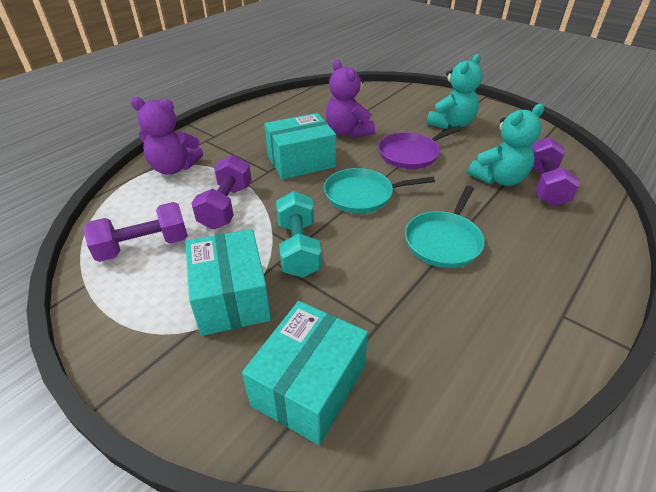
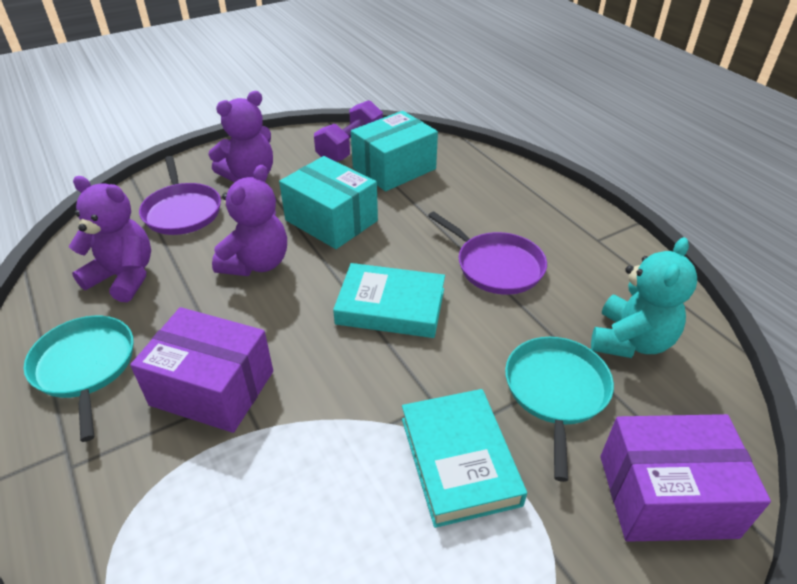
purple box: none = 0 -> [130,307,273,433] [600,414,771,542] = 2
purple dumbbell: [83,202,188,262] [191,155,252,229] [532,137,580,206] = 3 -> [314,100,383,162] = 1
purple pan: [378,125,463,169] = 1 -> [139,156,221,235] [428,211,547,295] = 2
purple teddy bear: [131,97,203,175] [326,60,375,138] = 2 -> [69,176,151,302] [209,91,273,182] [212,165,287,276] = 3
turquoise book: none = 0 -> [333,263,445,338] [402,389,527,528] = 2
turquoise box: [185,229,271,336] [242,301,368,445] [264,113,336,179] = 3 -> [279,156,378,249] [351,111,438,191] = 2
turquoise dumbbell: [276,191,321,278] = 1 -> none = 0
turquoise teddy bear: [427,54,482,129] [468,104,544,186] = 2 -> [591,237,697,358] = 1

